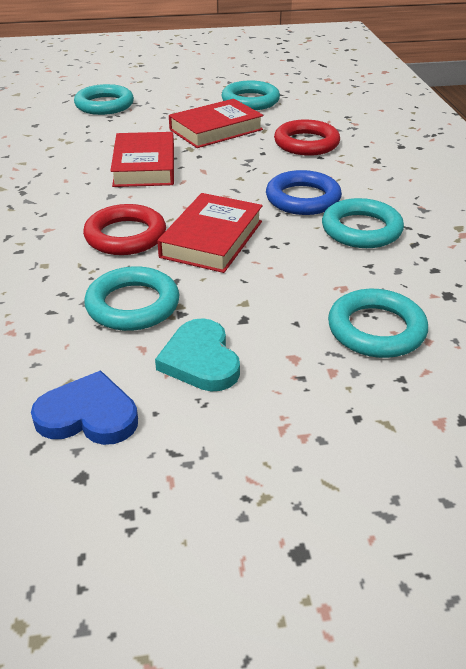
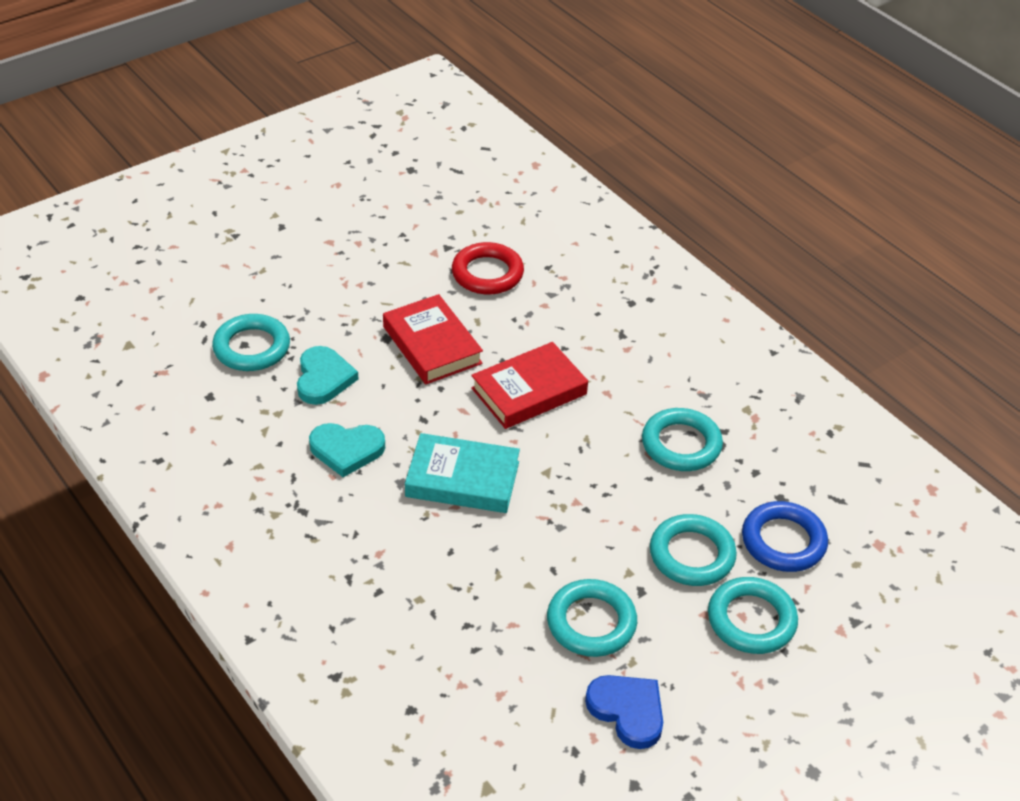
red book: [110,132,174,187] [157,193,262,273] [169,99,263,148] = 3 -> [383,294,483,384] [471,342,588,429] = 2
red ring: [83,204,166,255] [274,119,340,156] = 2 -> [452,242,524,295] = 1
turquoise book: none = 0 -> [405,433,520,513] = 1
turquoise heart: [155,318,240,392] = 1 -> [297,346,359,405] [309,423,385,477] = 2

